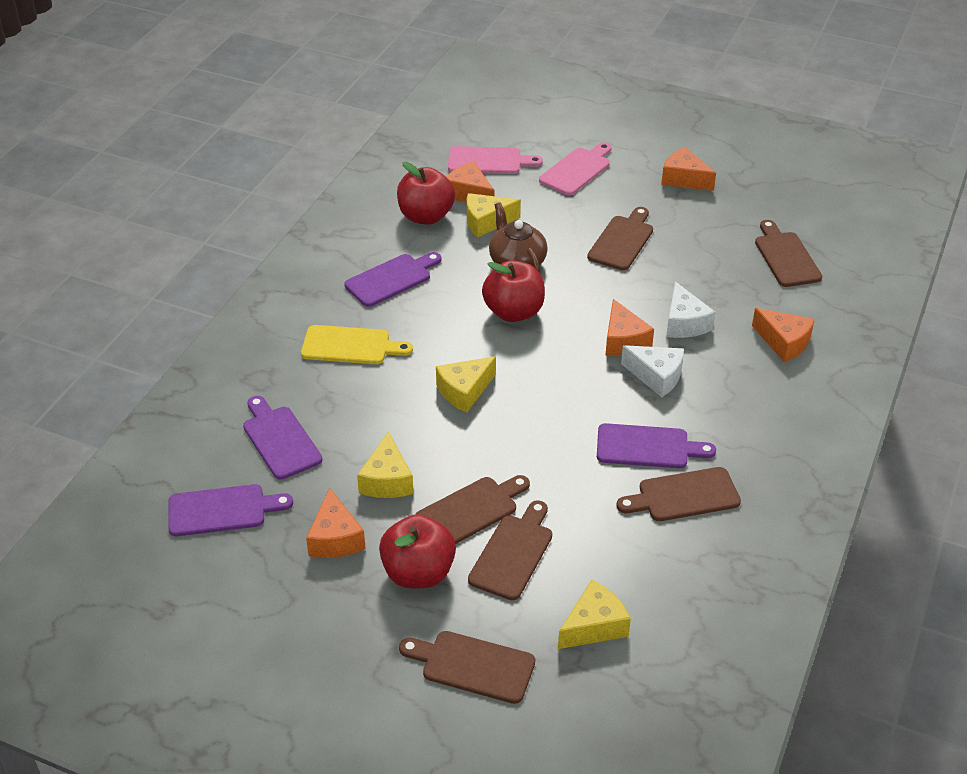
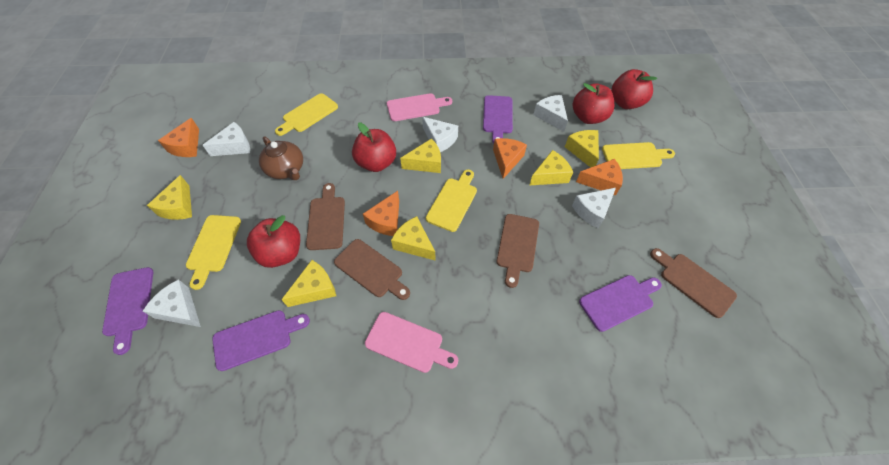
brown cutting board: [399,631,535,704] [415,475,530,544] [468,500,552,600] [587,207,653,270] [616,467,741,521] [755,220,822,287] = 6 -> [306,183,345,250] [334,239,410,300] [496,214,539,288] [650,248,737,318] = 4
orange cheese: [306,487,366,558] [447,161,494,202] [605,299,654,356] [661,147,716,191] [752,308,815,362] = 5 -> [158,118,199,157] [363,191,399,236] [493,138,527,179] [576,159,623,196] = 4
red apple: [379,514,456,588] [397,162,455,225] [482,260,545,322] = 3 -> [247,215,300,268] [352,122,396,172] [573,83,614,124] [611,69,657,109] = 4
white cheese: [621,345,684,397] [666,282,715,338] = 2 -> [143,279,201,327] [203,122,250,156] [422,117,458,152] [533,95,568,132] [572,188,616,228] = 5
yellow cheese: [357,431,414,498] [436,356,496,412] [467,193,521,238] [558,580,631,649] = 4 -> [147,175,192,220] [281,260,336,307] [391,216,435,260] [400,139,441,173] [529,150,573,186] [565,130,599,168] = 6
yellow cutting board: [301,325,413,364] = 1 -> [186,215,241,290] [275,93,338,136] [426,169,477,232] [602,142,675,169] = 4

